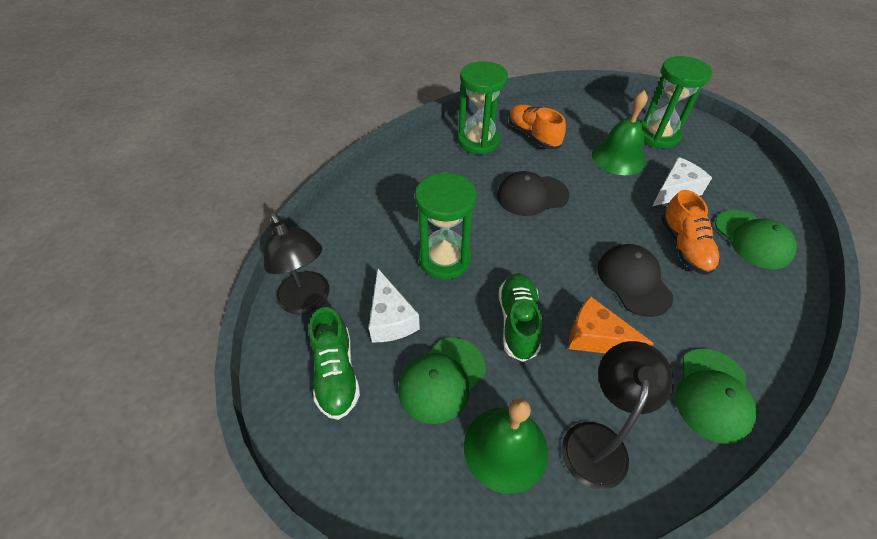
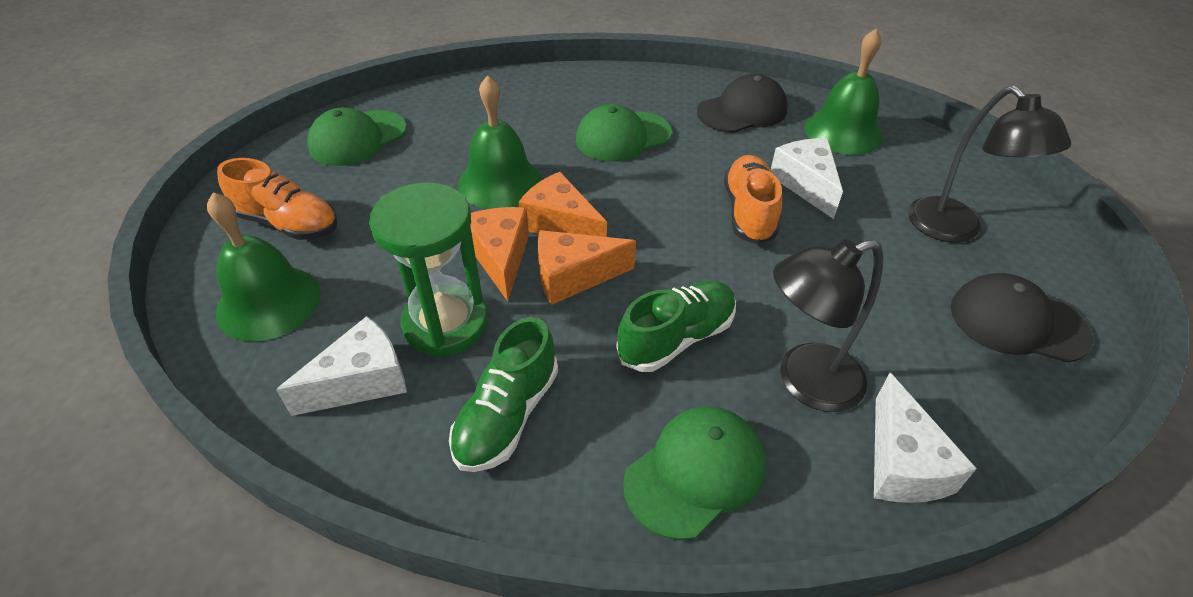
green bell: [464,398,548,494] [592,90,648,175] = 2 -> [207,192,321,342] [458,75,542,209] [804,29,883,155] = 3
green hourglass: [415,172,477,280] [458,61,508,155] [641,56,712,148] = 3 -> [369,182,488,357] = 1
orange cheese: [569,296,654,353] = 1 -> [470,207,529,301] [518,172,607,237] [538,230,636,305] = 3
white cheese: [369,269,420,342] [653,157,712,206] = 2 -> [276,316,407,416] [771,138,843,219] [874,373,977,503] = 3

